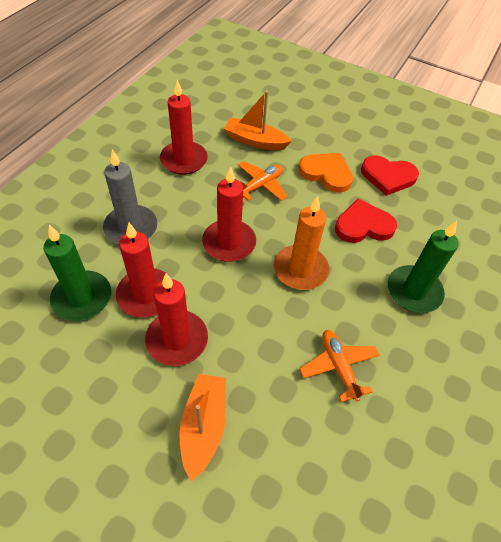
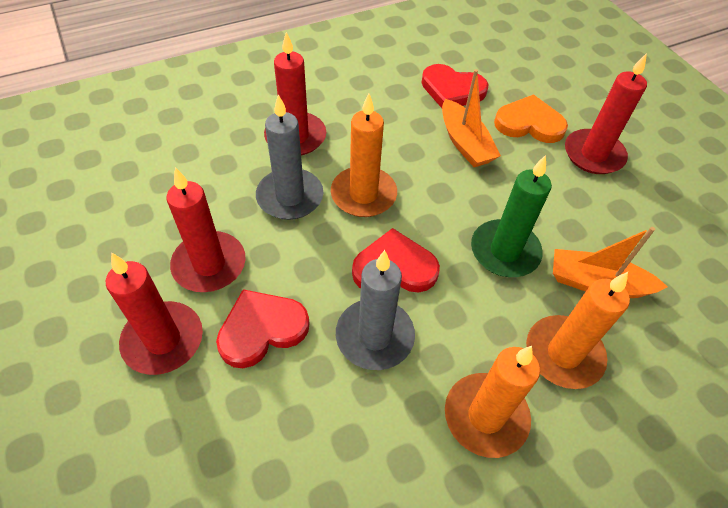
green candle: [43,225,111,321] [388,221,458,313] = 2 -> [471,155,552,277] = 1
grey candle: [103,149,157,244] = 1 -> [256,94,323,220] [336,250,415,370] = 2
orange candle: [274,196,329,290] = 1 -> [331,94,397,217] [445,346,540,458] [526,272,630,389] = 3
orange plane: [238,161,287,201] [300,330,379,402] = 2 -> none = 0
red heart: [335,199,397,243] [361,155,419,196] = 2 -> [216,289,310,368] [352,228,440,293] [422,64,488,108] = 3

